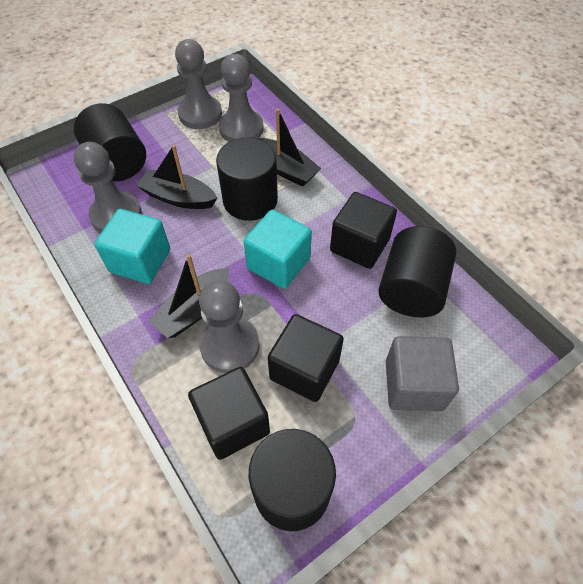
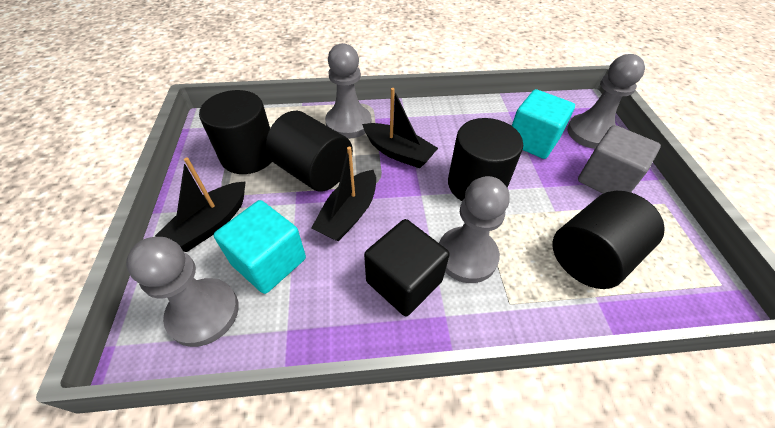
black cube: [188,367,270,460] [268,314,344,402] [330,192,397,269] = 3 -> [364,219,450,316] = 1

